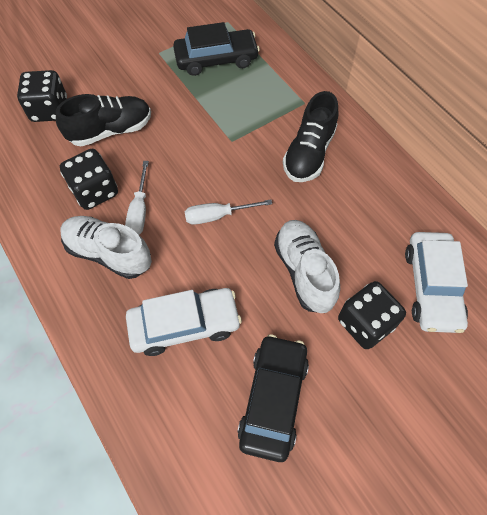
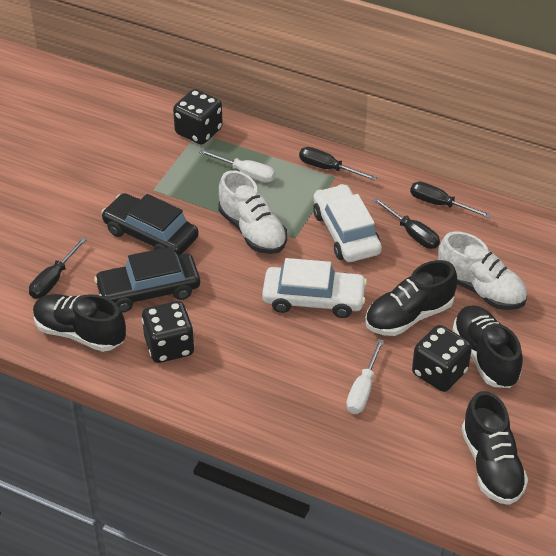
black screwdriver: none = 0 -> [29,237,87,299] [299,147,377,181] [373,197,440,249] [410,182,492,218] = 4
black shoe: [56,94,151,146] [283,91,339,182] = 2 -> [33,294,126,352] [365,260,457,336] [452,305,523,388] [461,391,528,505] = 4

